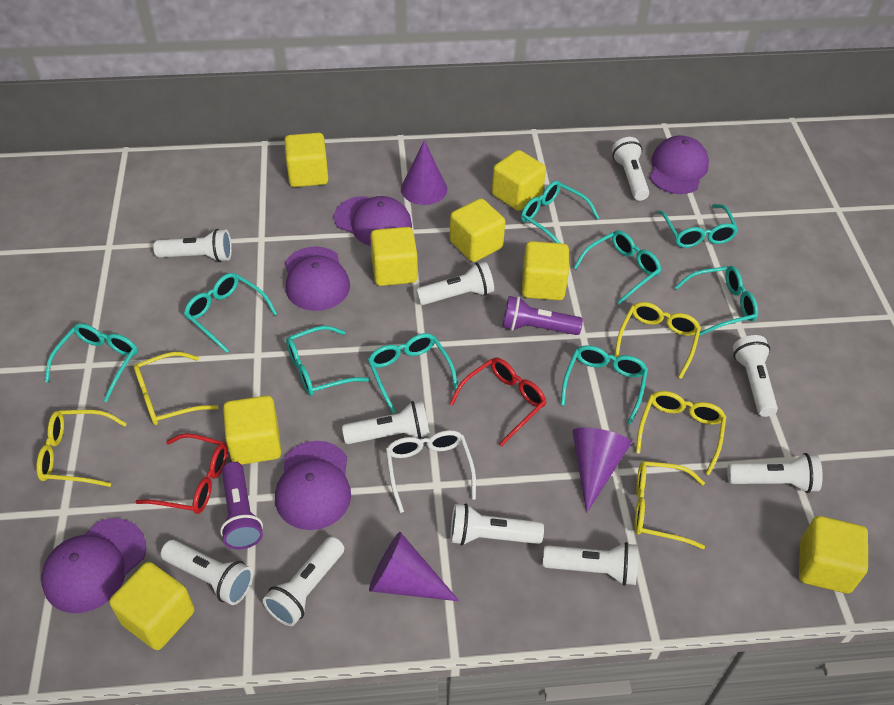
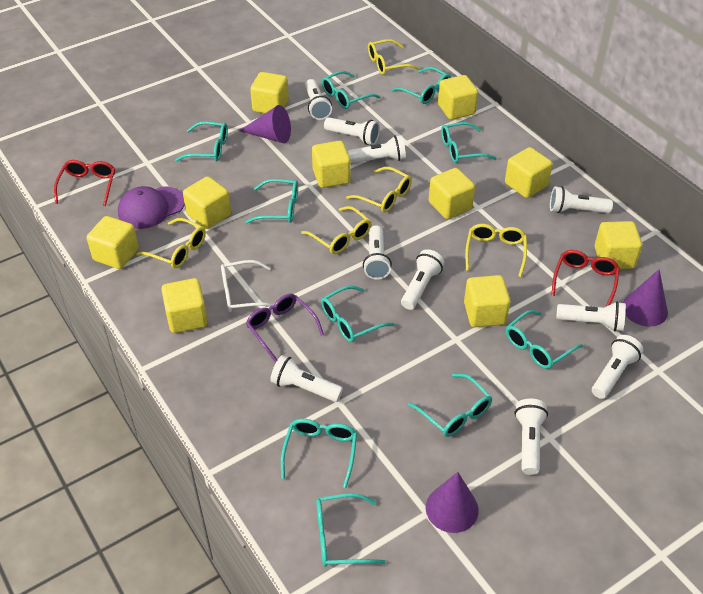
purple cap: [41,518,146,613] [275,441,351,530] [285,246,350,311] [334,196,412,246] [650,136,709,194] = 5 -> [118,186,185,229] = 1
purple flashlight: [220,462,263,549] [503,296,583,335] = 2 -> none = 0
purple glasses: none = 0 -> [246,294,324,362] = 1
turquoise glasses: [45,323,138,402] [184,273,277,353] [286,326,370,396] [368,333,458,414] [521,181,599,243] [561,345,648,424] [573,230,661,305] [658,204,738,248] [674,266,758,336] = 9 -> [175,121,228,161] [245,179,298,223] [281,419,357,488] [316,493,386,567] [321,71,380,109] [321,285,394,342] [391,67,451,104] [408,373,492,437] [441,122,497,163] [506,310,583,369] = 10
yellow cube: [109,562,194,650] [223,396,281,465] [284,133,328,187] [370,227,417,286] [450,198,505,262] [492,150,546,211] [522,241,569,300] [799,516,868,593] = 8 -> [87,216,139,269] [161,278,208,333] [183,176,231,229] [250,72,289,113] [312,141,351,188] [429,168,475,219] [438,75,478,120] [464,275,511,327] [505,147,553,198] [595,221,642,269] = 10

